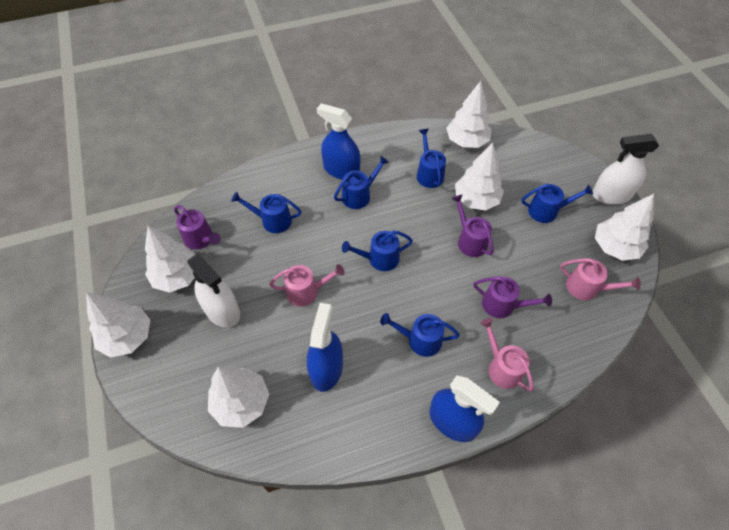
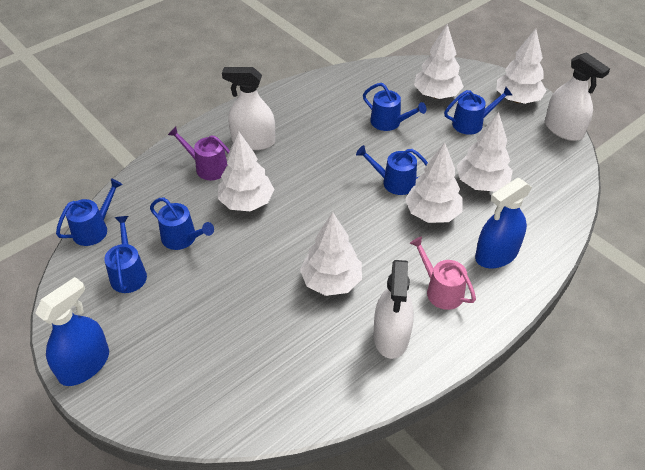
blue spray bottle: [307,303,343,392] [317,103,360,180] [429,376,500,442] = 3 -> [35,277,109,386] [475,178,532,268] = 2
pink watering can: [269,264,345,306] [480,318,534,392] [560,258,641,300] = 3 -> [410,236,476,310] = 1
purple watering can: [174,205,221,249] [452,195,494,257] [474,276,552,318] = 3 -> [168,127,230,180] = 1
white spray bottle: [187,254,240,328] [592,134,659,205] = 2 -> [222,67,275,150] [374,260,414,359] [545,52,610,141] = 3

